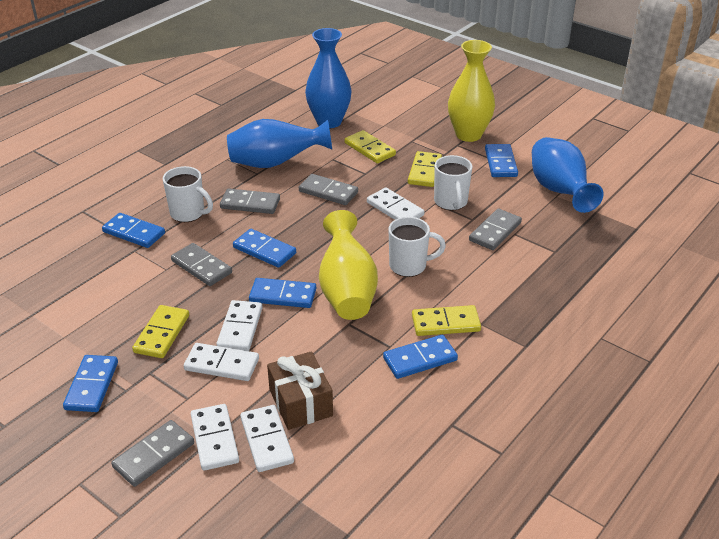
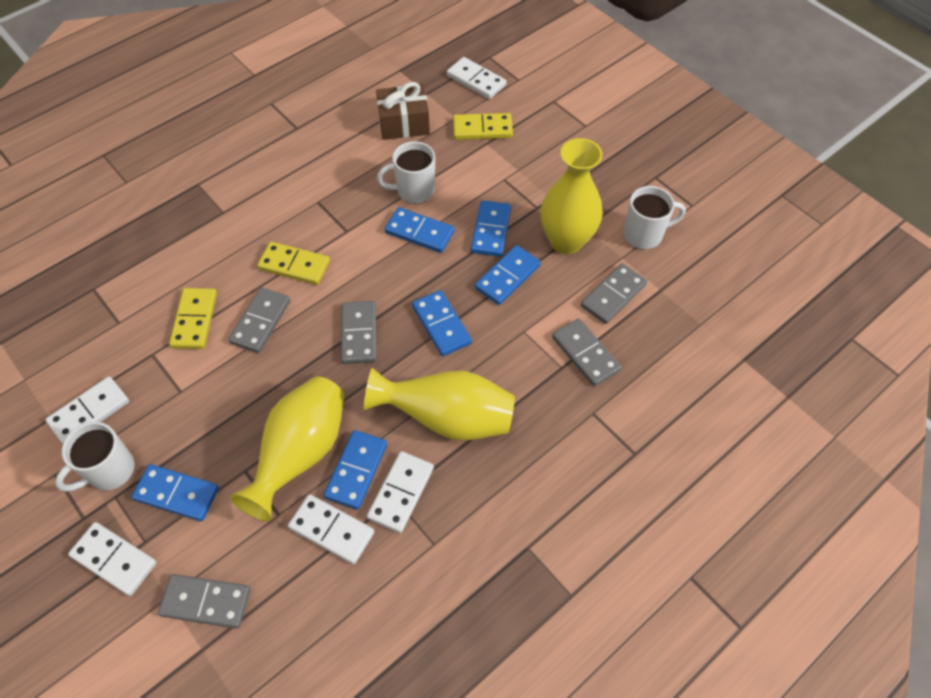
blue vase: [227,119,332,168] [305,28,351,128] [532,137,604,213] = 3 -> none = 0
yellow domino: [132,305,189,358] [345,130,396,163] [408,151,442,187] [412,305,481,336] = 4 -> [169,288,217,349] [257,242,330,285] [453,113,513,140] = 3
yellow vase: [319,210,378,320] [448,40,495,142] = 2 -> [230,376,345,522] [364,368,515,441] [541,138,603,254] = 3

